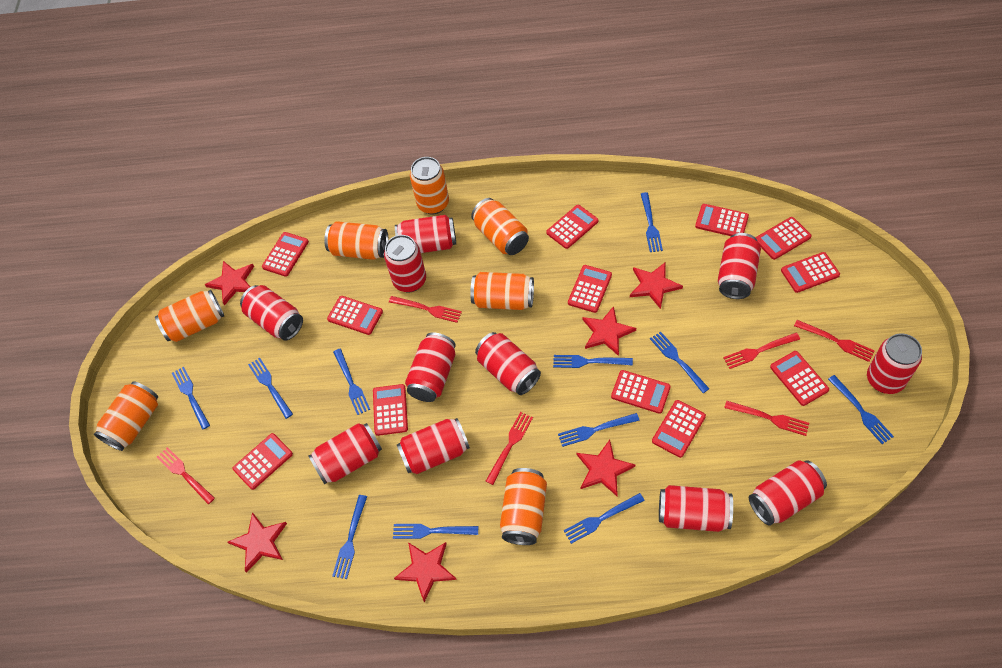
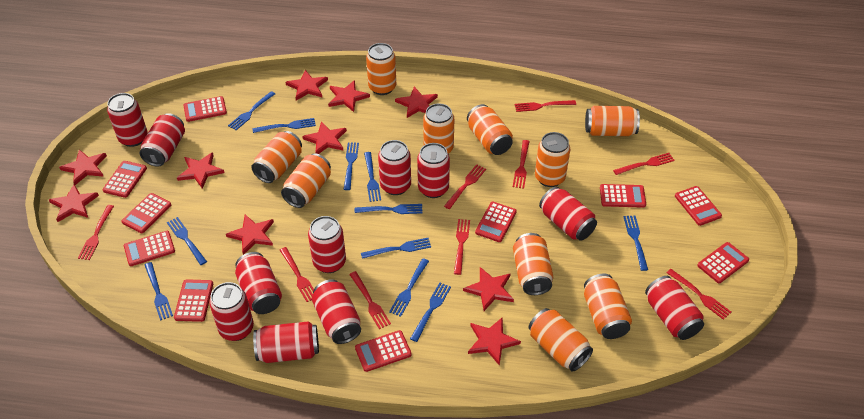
orange can: [94,381,158,451] [155,290,224,342] [324,221,388,260] [410,157,449,214] [470,272,534,310] [471,198,529,255] [500,468,547,545] = 7 -> [251,131,302,183] [281,153,331,208] [366,43,396,95] [423,103,454,154] [467,104,513,155] [513,233,553,295] [528,308,593,372] [535,132,570,187] [584,274,632,339] [585,106,640,136] = 10
red calculator: [233,433,293,490] [262,232,309,277] [327,296,383,335] [373,384,408,436] [546,205,598,249] [568,265,612,313] [611,370,671,414] [652,400,706,458] [695,204,749,236] [756,217,812,260] [770,351,829,406] [781,252,840,293] = 12 -> [102,161,147,198] [121,193,171,233] [124,231,175,266] [174,279,213,322] [183,96,227,122] [355,330,412,372] [475,202,517,242] [600,184,646,208] [675,186,722,226] [697,242,749,283] = 10
red fork: [157,447,215,504] [389,296,462,323] [486,412,533,485] [723,333,800,369] [724,401,809,436] [794,320,875,362] = 6 -> [78,205,114,260] [280,247,314,302] [349,271,391,329] [444,164,486,209] [454,219,470,275] [513,140,530,189] [515,100,576,112] [613,153,675,175] [667,269,731,320] = 9
red star: [205,261,254,305] [228,512,287,573] [394,542,457,602] [577,440,635,496] [582,306,636,356] [630,263,683,309] = 6 -> [49,184,99,222] [59,149,107,185] [177,152,225,189] [226,215,274,255] [286,70,328,100] [302,121,347,154] [328,80,370,112] [395,87,438,118] [463,267,514,311] [468,317,521,366] = 10

